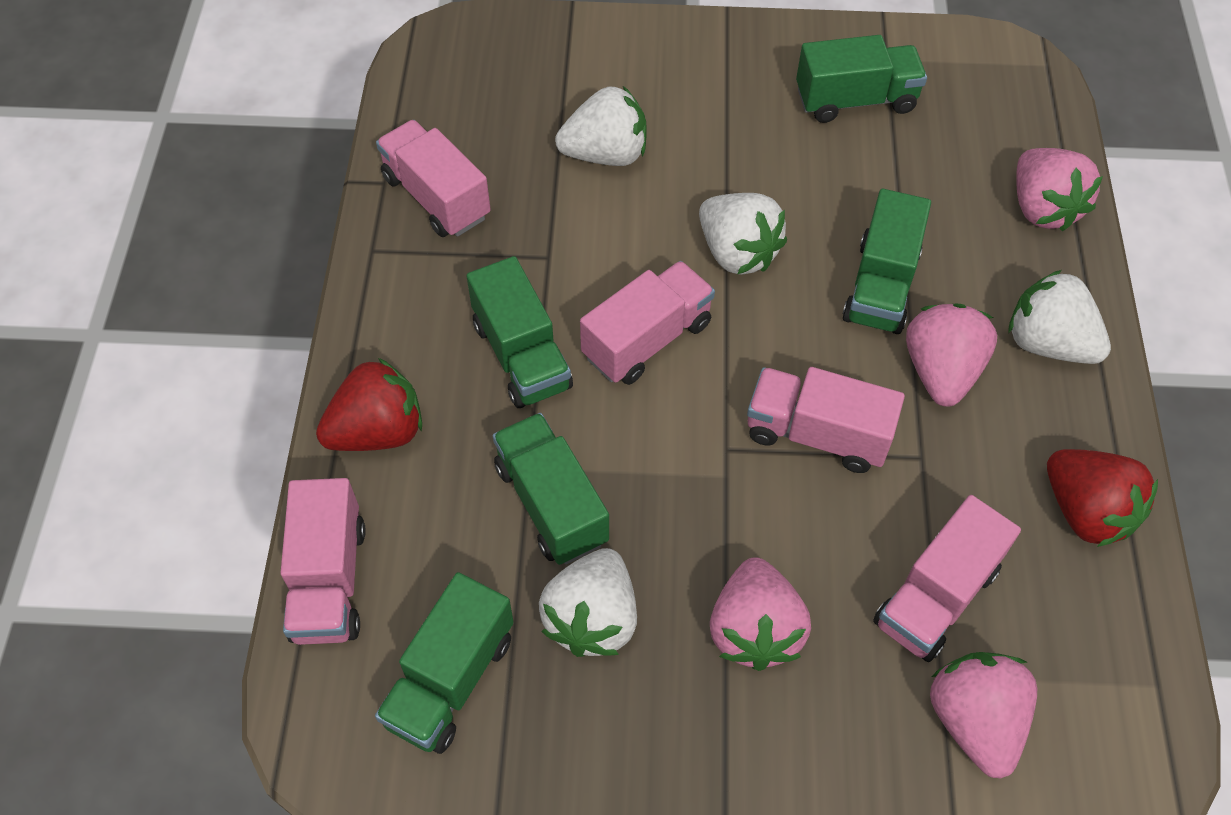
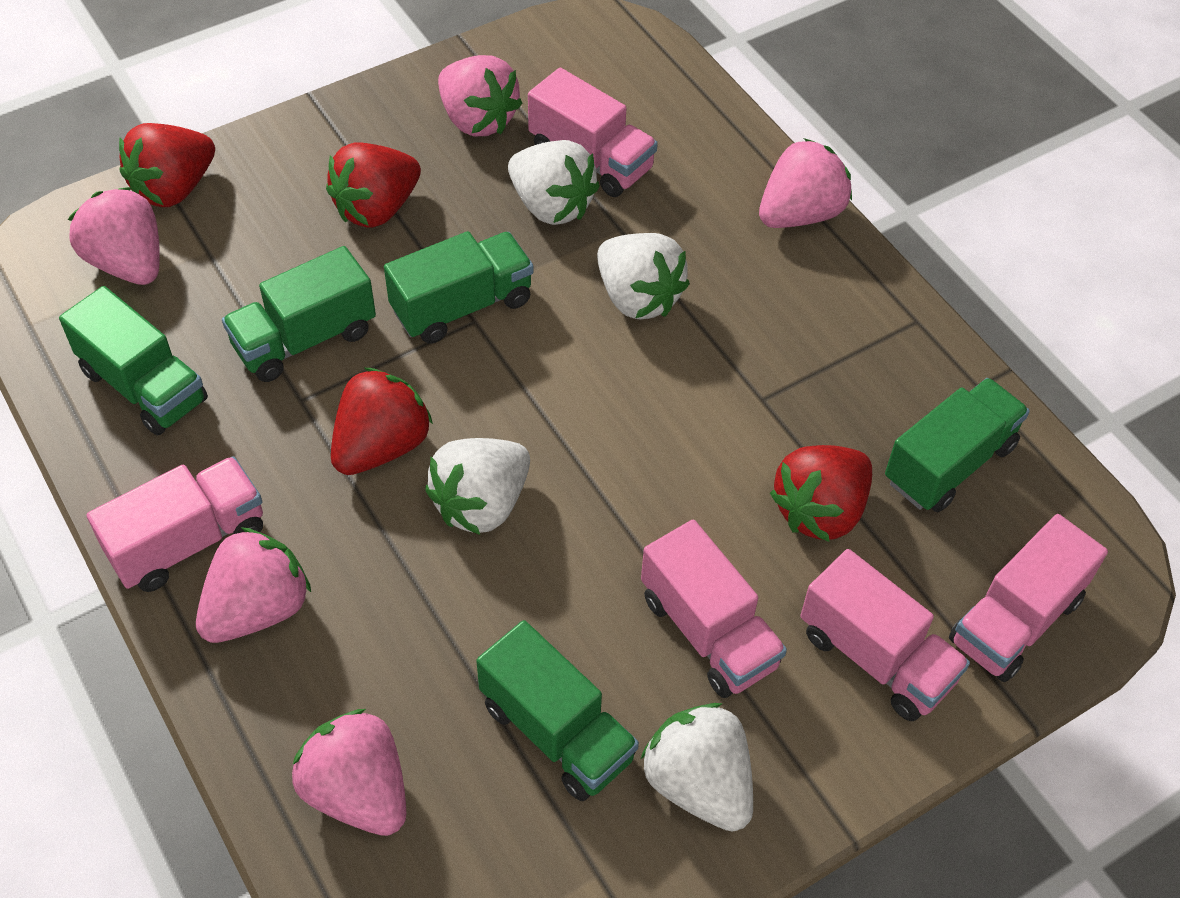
pink strawberry: [710,557,811,671] [906,304,997,407] [930,652,1037,779] [1017,148,1103,231] = 4 -> [68,187,160,285] [196,527,311,643] [292,709,406,836] [438,55,523,136] [759,138,852,228] = 5
red strawberry: [316,358,422,451] [1047,449,1158,547] = 2 -> [119,123,215,207] [326,142,421,228] [331,368,433,475] [770,445,872,542] = 4

